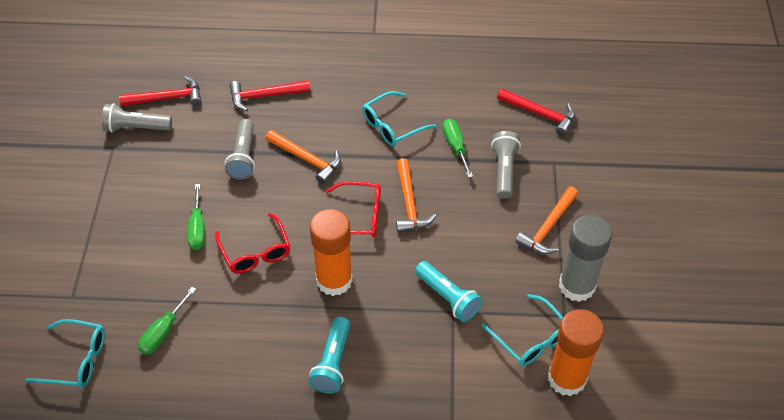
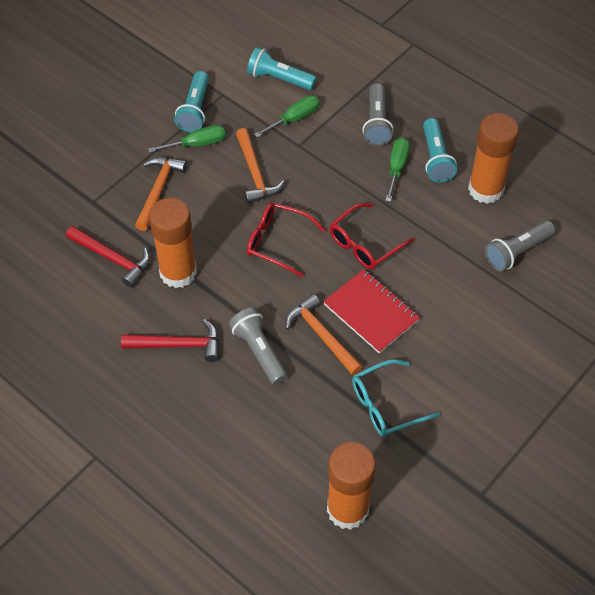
grey glue stick: [559,215,612,302] = 1 -> none = 0
orange glue stick: [310,209,353,296] [548,309,604,396] = 2 -> [149,198,197,288] [327,442,376,530] [468,113,519,204] = 3
red hammer: [119,76,202,106] [229,80,311,111] [497,88,575,136] = 3 -> [66,226,150,287] [121,319,219,362] = 2
red notebook: none = 0 -> [323,269,420,354] = 1
turquoise flashlight: [309,317,350,393] [415,261,482,322] = 2 -> [174,71,209,132] [247,47,317,90] [423,118,457,182] = 3
turquoise glasses: [25,319,105,388] [362,91,436,146] [482,294,563,366] = 3 -> [352,359,440,437] = 1

